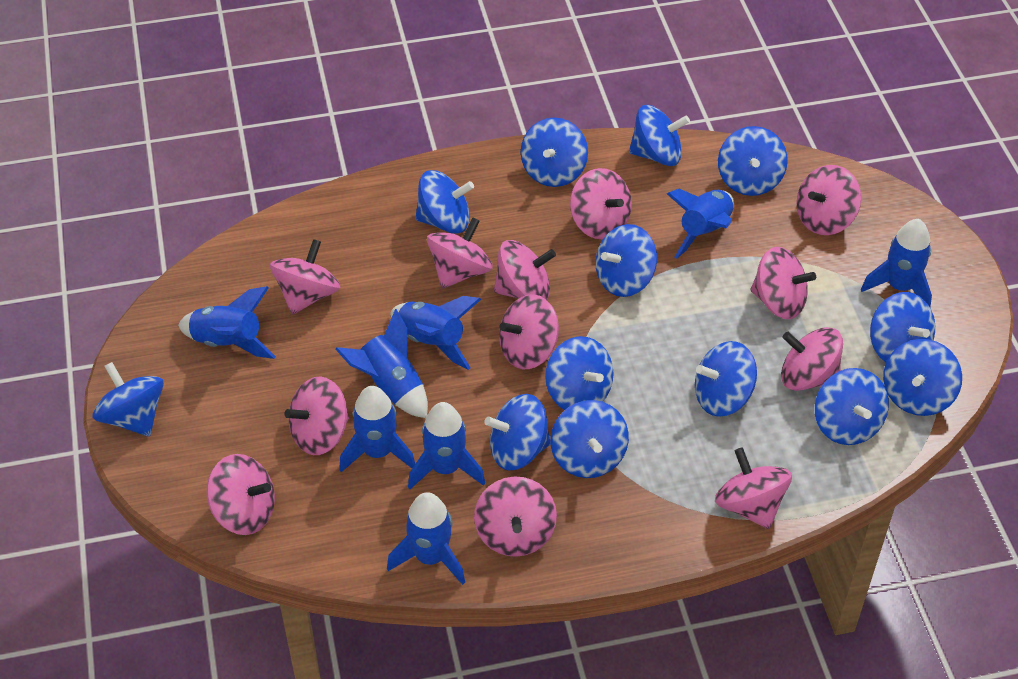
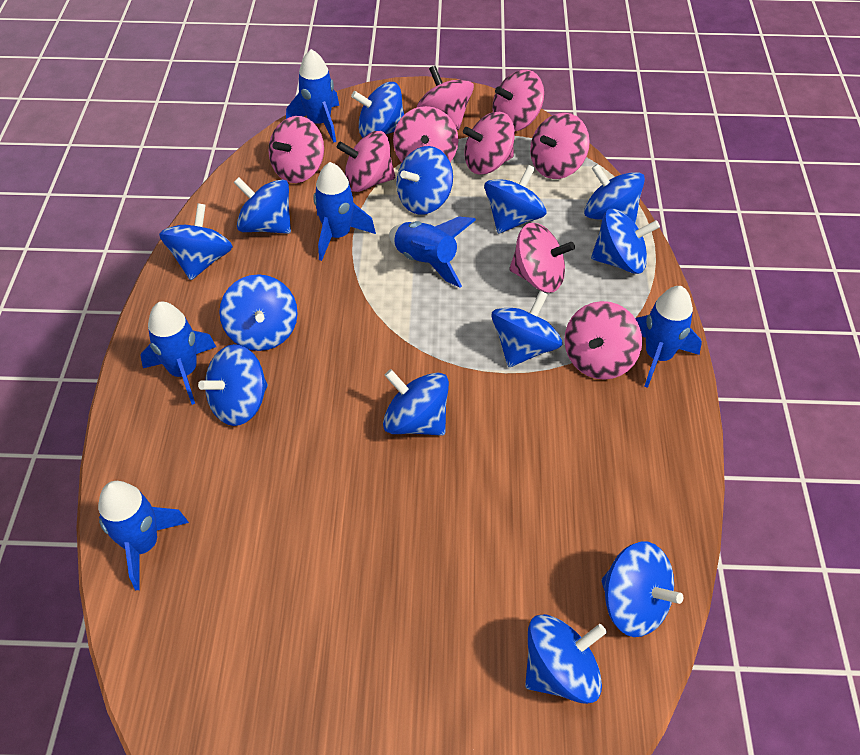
blue rocket: [178,286,276,359] [335,309,428,418] [339,386,415,472] [387,492,465,585] [391,296,481,370] [408,402,485,489] [667,189,734,259] [861,219,932,307] = 8 -> [98,481,189,590] [140,302,216,405] [286,49,339,142] [313,162,376,261] [389,217,476,288] [635,286,702,388] = 6
pink spinning top: [207,454,275,535] [270,239,340,315] [284,376,349,455] [427,218,493,289] [474,476,557,557] [494,240,556,300] [499,294,559,369] [570,168,632,239] [715,447,792,529] [750,247,816,319] [781,327,843,391] [796,165,861,235] = 12 -> [269,116,324,183] [337,131,395,192] [393,106,458,162] [417,66,474,130] [463,112,515,175] [492,70,544,131] [509,223,575,293] [530,113,590,179] [564,301,642,380] = 9

